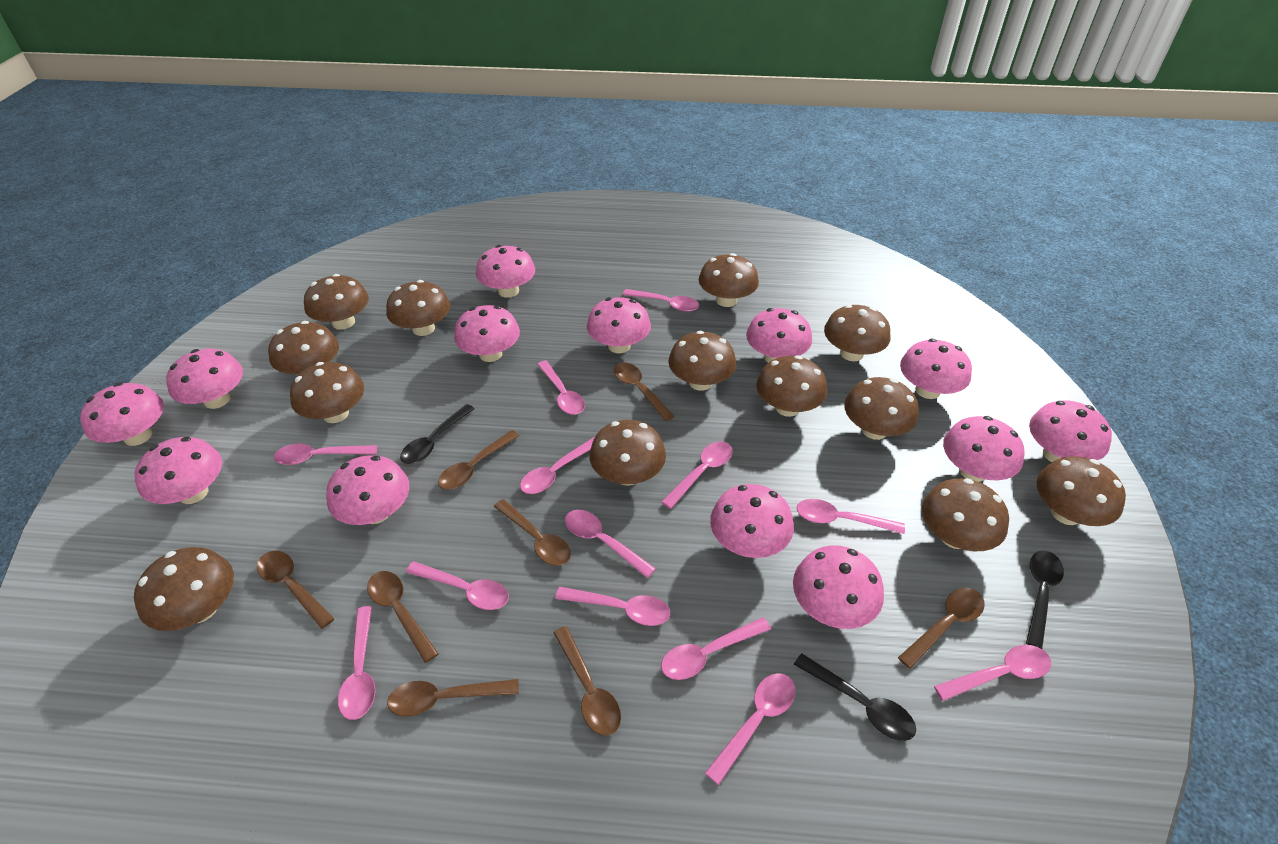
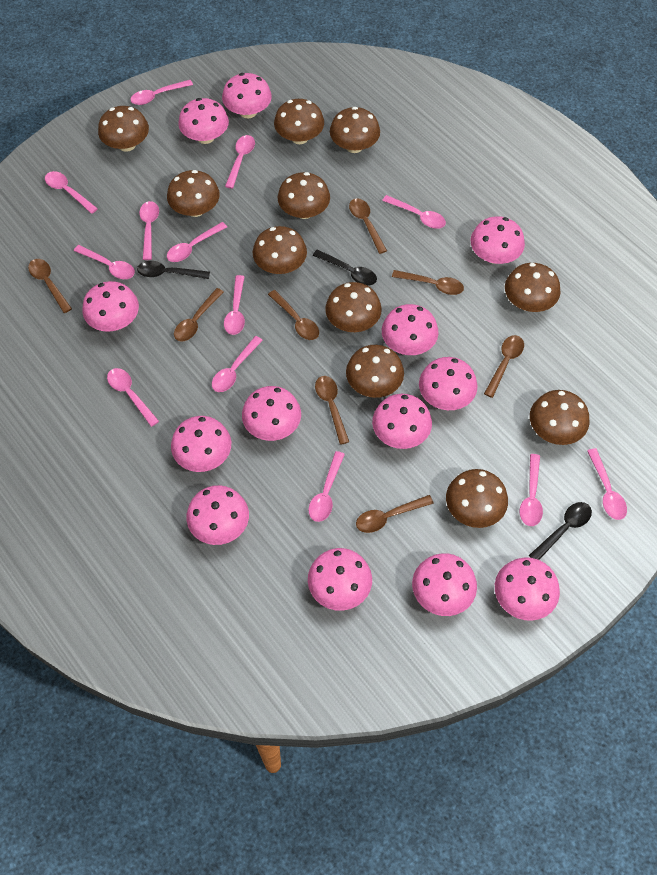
brown mushroom: [134,547,234,631] [268,321,339,374] [290,362,364,423] [304,274,369,330] [386,280,450,336] [589,420,666,486] [668,331,736,391] [699,253,759,307] [756,355,827,417] [824,305,890,361] [844,377,919,440] [922,478,1009,551] [1036,456,1126,526] = 13 -> [98,106,149,152] [167,170,220,217] [253,226,307,274] [274,99,324,144] [278,172,330,219] [325,282,382,332] [330,107,380,153] [346,345,404,398] [446,469,508,528] [505,263,561,312] [530,390,589,445] = 11

